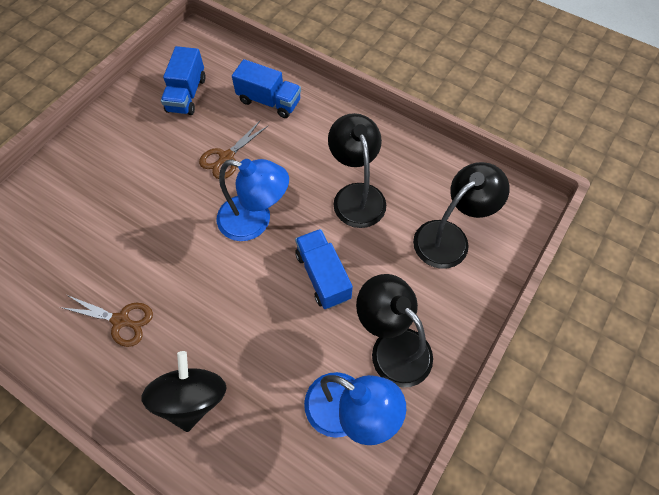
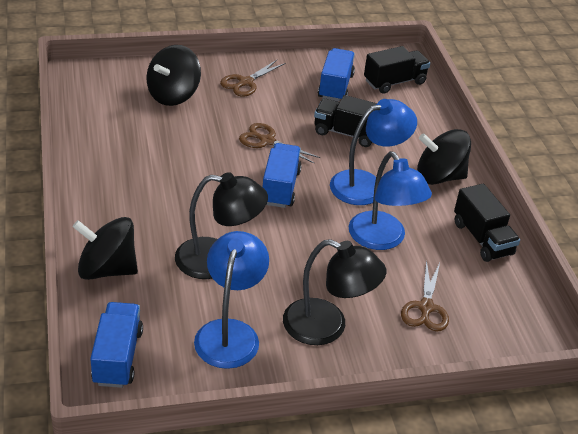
black lamp: [328,113,386,228] [356,274,433,388] [413,162,510,269] = 3 -> [175,172,268,279] [283,239,386,345] = 2
black spinning top: [141,351,226,432] = 1 -> [73,217,138,280] [147,45,201,106] [417,129,471,185] = 3
black truck: none = 0 -> [314,95,377,147] [364,46,430,94] [454,184,520,262] = 3
blue lamp: [217,159,289,241] [304,372,406,445] = 2 -> [194,231,269,369] [330,99,417,205] [348,151,432,250] = 3
brown scissors: [60,295,153,347] [199,121,268,179] = 2 -> [220,60,286,96] [239,123,320,163] [401,260,449,332] = 3

